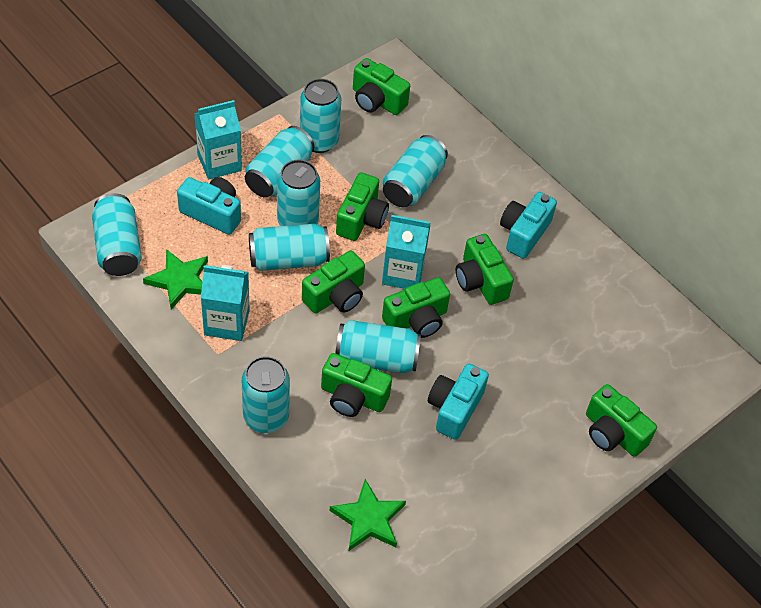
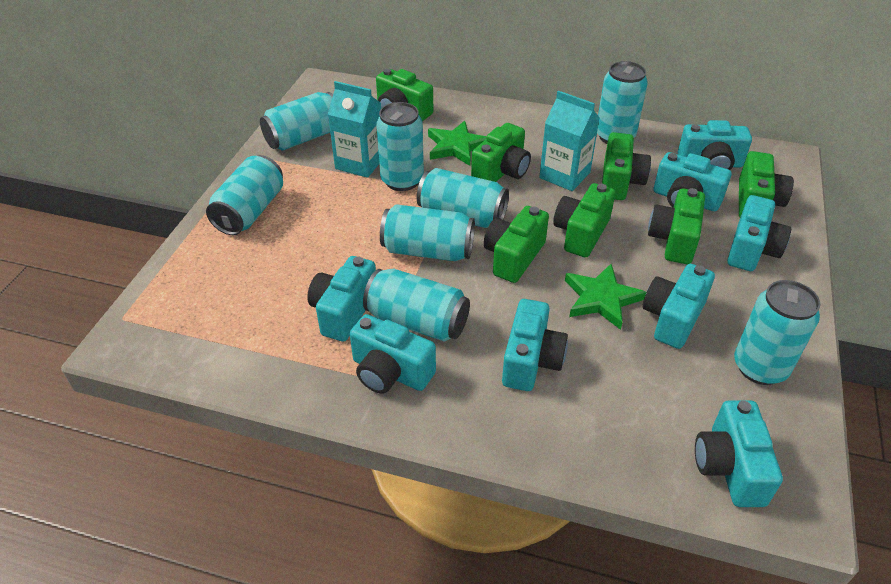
turquoise camera: [177,177,241,235] [428,364,489,440] [500,192,557,259] = 3 -> [307,256,376,342] [350,314,436,394] [502,299,568,391] [643,264,715,349] [654,152,731,211] [678,120,752,170] [695,400,783,507] [727,195,791,271] = 8
turquoise carton: [194,100,242,179] [201,265,250,341] [382,215,431,289] = 3 -> [328,81,381,178] [539,91,600,191] = 2

